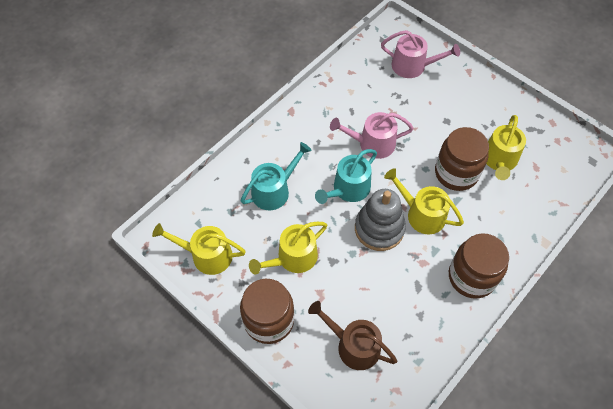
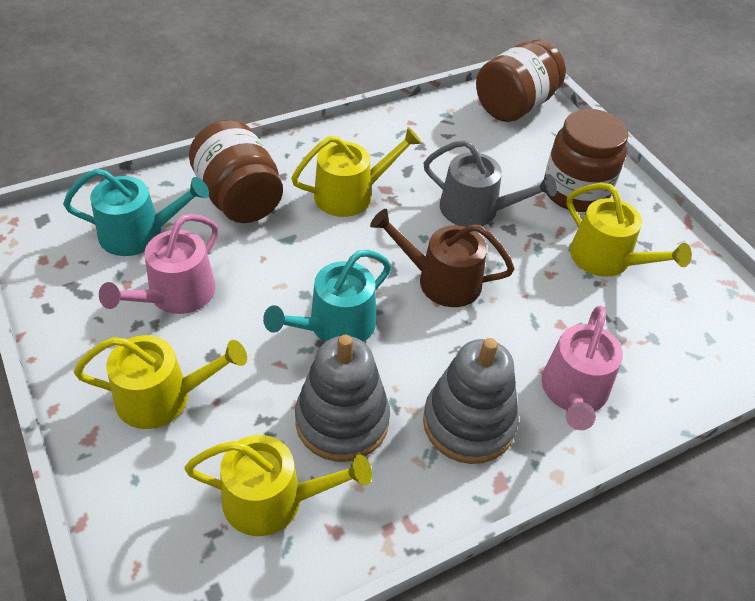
grey stacking toy: [355,189,406,251] = 1 -> [295,335,390,462] [423,338,519,464] = 2
grey watering can: none = 0 -> [424,140,557,227] = 1

